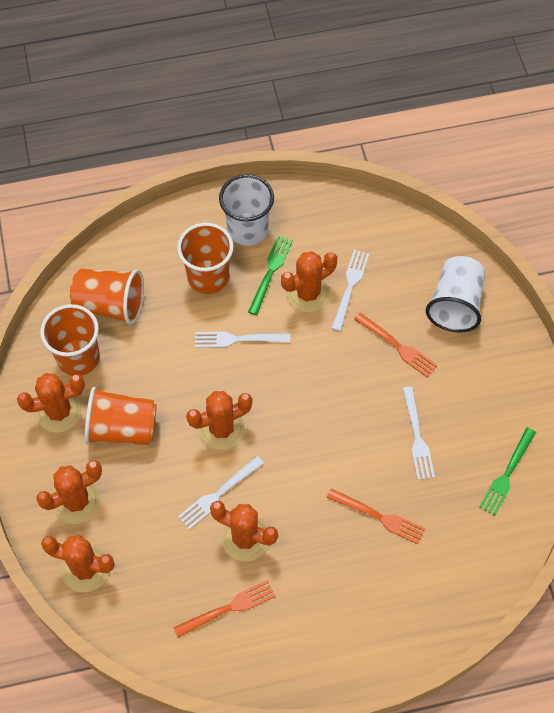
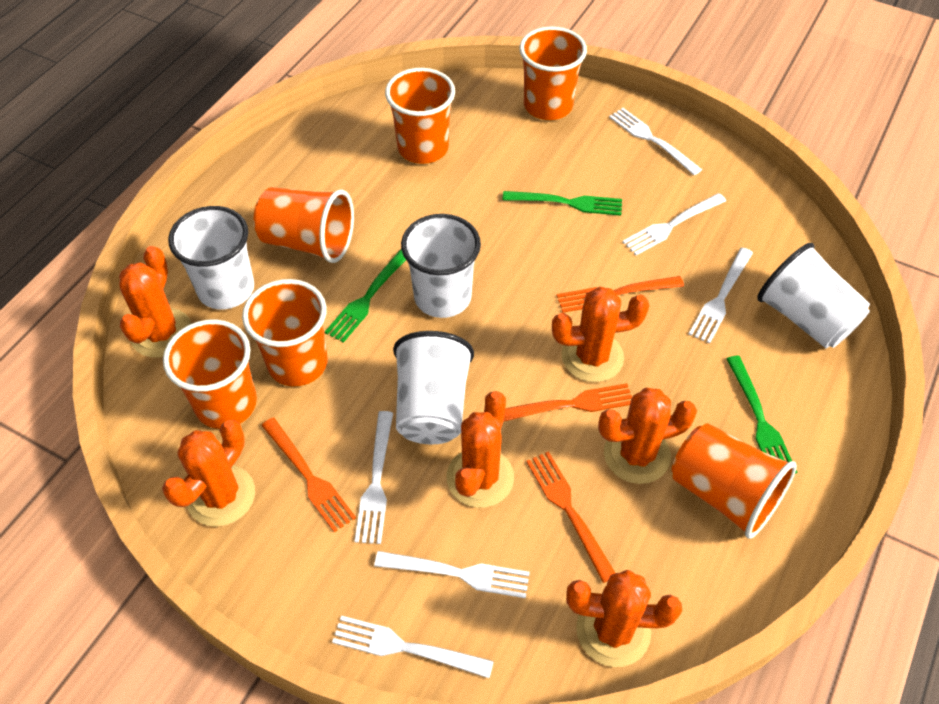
green fork: [248,236,293,315] [479,428,536,516] = 2 -> [325,249,406,343] [502,191,622,216] [727,356,797,474] = 3
orange cup: [40,304,100,376] [70,269,144,325] [85,386,157,445] [177,223,234,294] = 4 -> [163,319,257,429] [242,279,328,387] [254,187,354,263] [385,68,455,164] [519,26,587,120] [671,423,797,539] = 6
orange fork: [173,580,276,638] [327,489,425,544] [354,313,438,377] = 3 -> [261,418,356,533] [503,383,632,422] [526,451,615,583] [556,276,684,313] = 4
white cup: [219,174,274,246] [426,256,486,332] = 2 -> [168,206,254,309] [393,331,474,444] [401,214,481,318] [757,243,870,348] = 4
white fork: [178,456,264,530] [195,332,290,348] [331,250,369,331] [402,386,435,480] = 4 -> [332,616,494,678] [354,411,393,544] [374,551,530,598] [609,108,702,175] [623,193,726,255] [689,248,753,344] = 6

